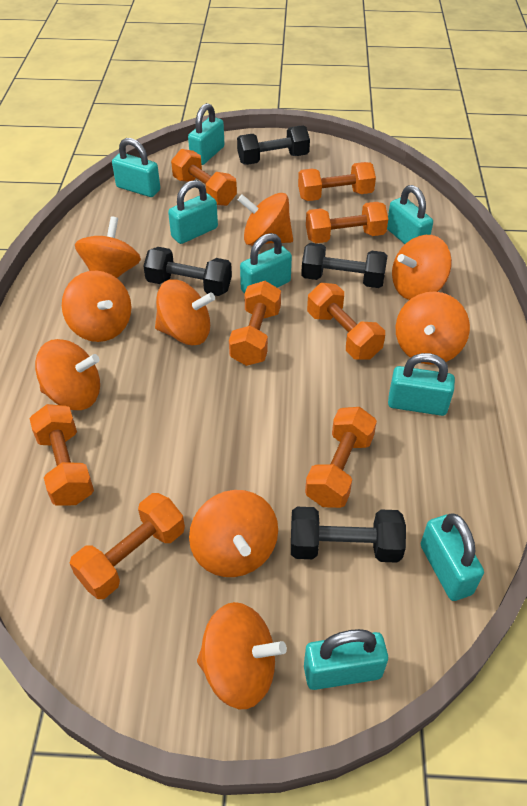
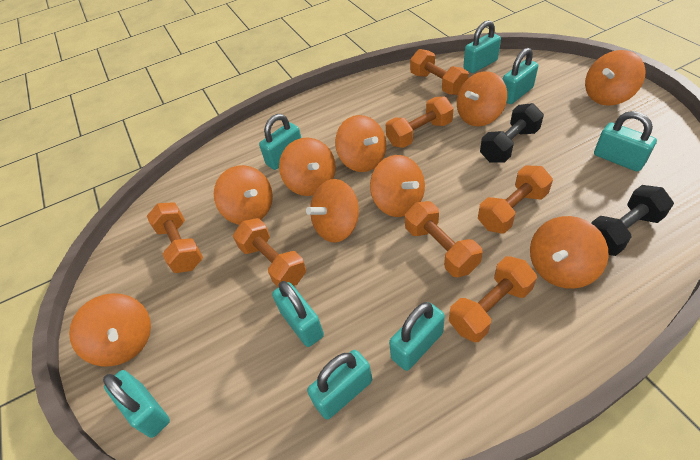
black dumbbell: [143,247,232,296] [237,125,310,165] [291,507,406,563] [301,243,388,288] = 4 -> [480,103,544,163] [591,185,674,256] = 2
orange dumbbell: [29,404,94,505] [70,493,185,599] [171,149,237,206] [229,281,281,366] [298,162,376,201] [305,407,377,508] [306,202,388,243] [307,283,385,360] = 8 -> [147,202,203,273] [233,218,306,287] [386,97,454,148] [405,201,483,277] [410,49,469,95] [449,256,537,342] [478,165,553,233] = 7

